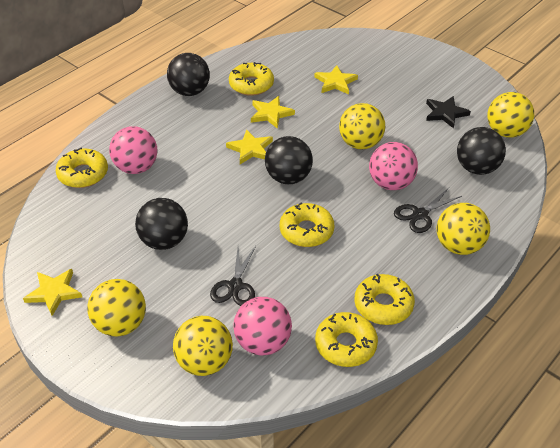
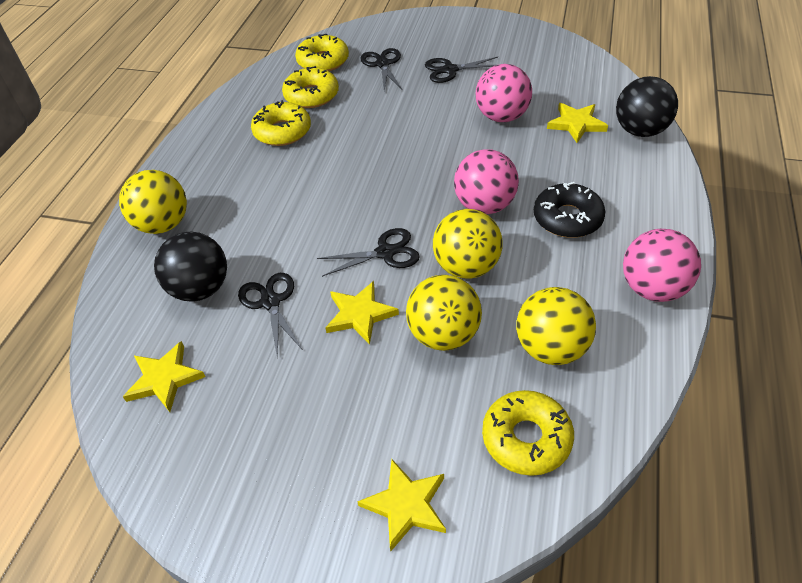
black ball: [135,198,188,250] [167,53,210,96] [265,136,313,184] [457,127,506,175] = 4 -> [154,232,227,302] [616,76,678,137] = 2
black donut: none = 0 -> [534,182,606,238] = 1
black scissors: [210,246,256,306] [394,188,462,233] = 2 -> [238,273,303,358] [317,228,420,277] [360,48,402,91] [425,57,498,83] = 4
black star: [426,96,471,129] = 1 -> none = 0
yellow ball: [87,279,146,337] [173,316,233,376] [339,103,385,150] [437,203,490,255] [487,92,534,138] = 5 -> [119,170,187,234] [406,275,482,351] [433,209,502,279] [516,287,596,365] = 4
yellow donut: [56,148,108,188] [229,62,274,96] [280,203,334,247] [315,312,378,367] [354,274,415,325] = 5 -> [251,100,311,146] [282,66,339,108] [295,34,349,71] [482,390,574,476] = 4

